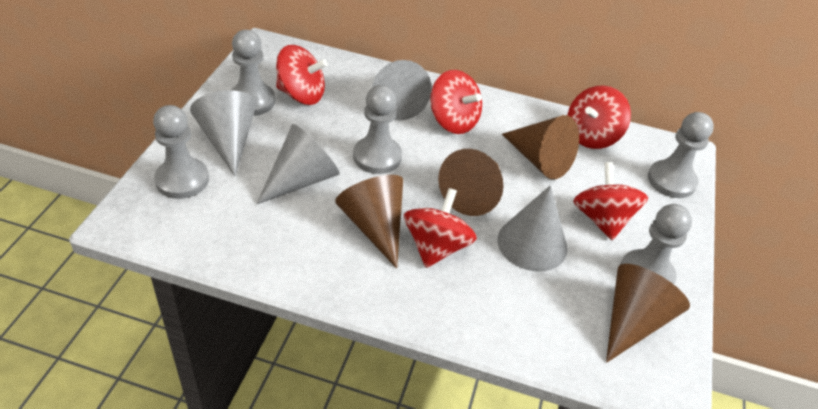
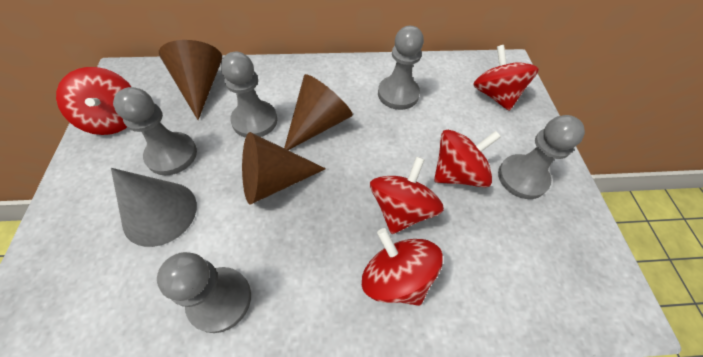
brown cone: [335,175,403,269] [438,149,503,216] [502,115,579,179] [606,264,690,363] = 4 -> [159,40,222,120] [242,132,326,205] [284,74,353,150] = 3
grey cone: [190,90,257,176] [257,124,340,204] [372,60,431,120] [497,185,567,271] = 4 -> [111,168,197,247] = 1

